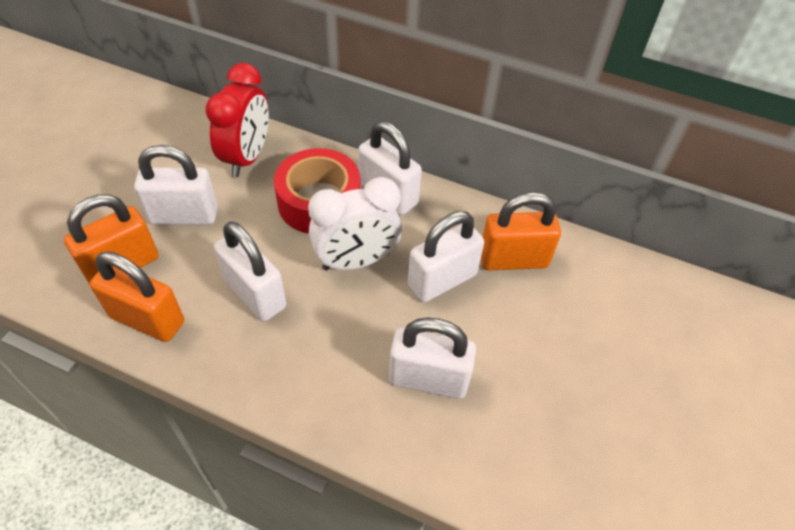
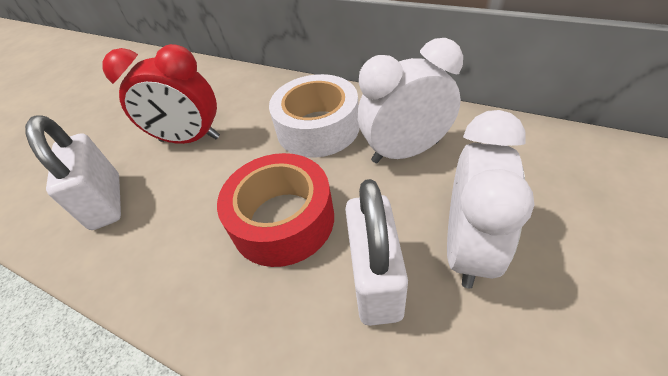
orange padlock: [64,194,159,285] [90,251,184,342] [481,192,561,270] = 3 -> none = 0
white clock: [308,177,402,271] = 1 -> [358,38,463,163] [447,110,534,289] = 2
white padlock: [134,145,218,225] [214,221,286,321] [358,121,422,215] [389,318,476,399] [408,211,484,302] = 5 -> [25,115,121,230] [345,179,408,326] = 2
white tape: none = 0 -> [269,74,360,158] = 1

